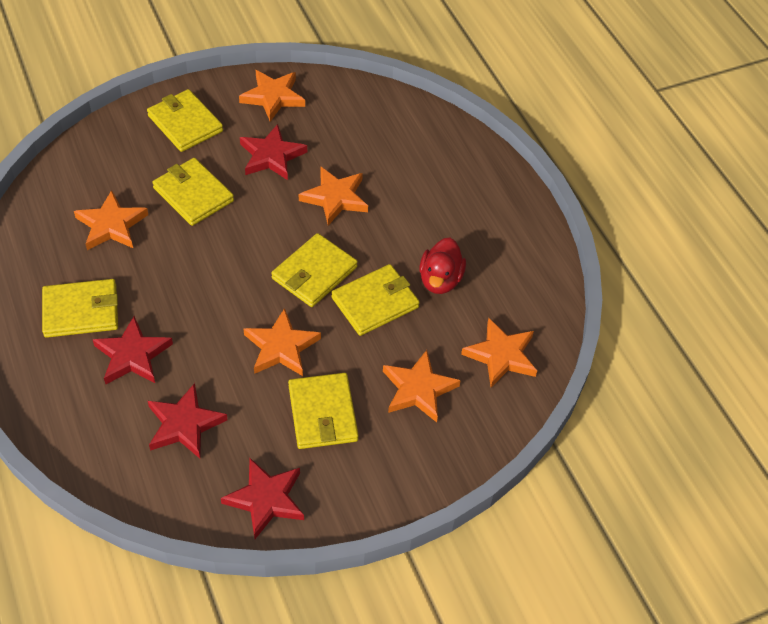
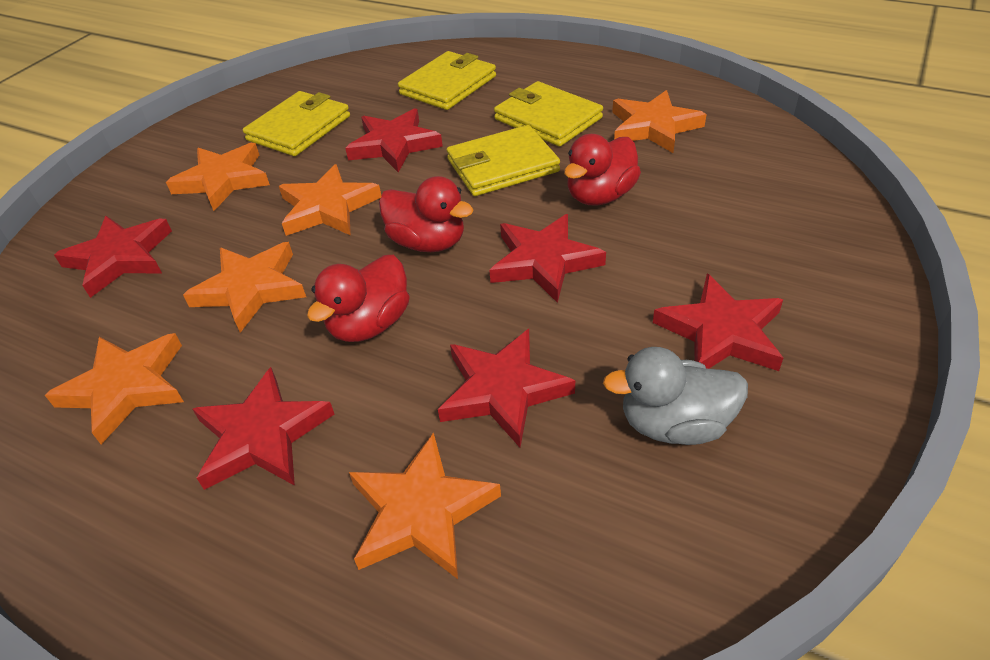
grey duck: none = 0 -> [603,347,748,445] = 1
red duck: [419,237,466,294] = 1 -> [307,255,410,342] [379,176,474,252] [564,134,641,205] = 3
red star: [93,316,173,384] [148,383,228,459] [221,458,304,539] [240,124,307,180] = 4 -> [54,216,172,298] [193,367,334,490] [345,108,443,173] [438,329,575,447] [489,214,606,303] [653,274,783,371] = 6
yellow wallet: [42,279,118,338] [147,89,223,152] [152,158,234,226] [271,233,358,307] [288,373,359,449] [331,264,420,336] = 6 -> [243,91,350,156] [398,51,496,110] [447,125,560,196] [494,81,603,147] = 4

